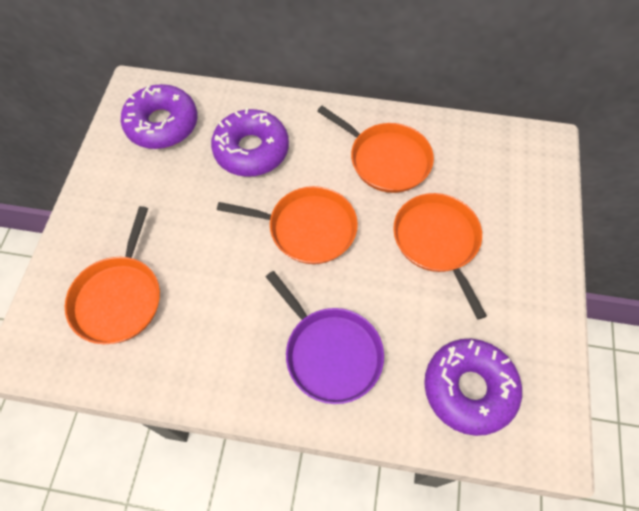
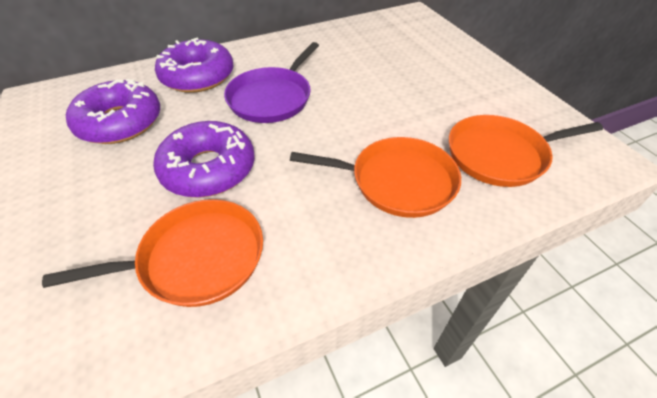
orange pan: [65,206,160,344] [217,186,358,264] [317,106,434,193] [393,193,487,319] = 4 -> [42,199,263,307] [290,137,461,218] [449,115,603,187] = 3

